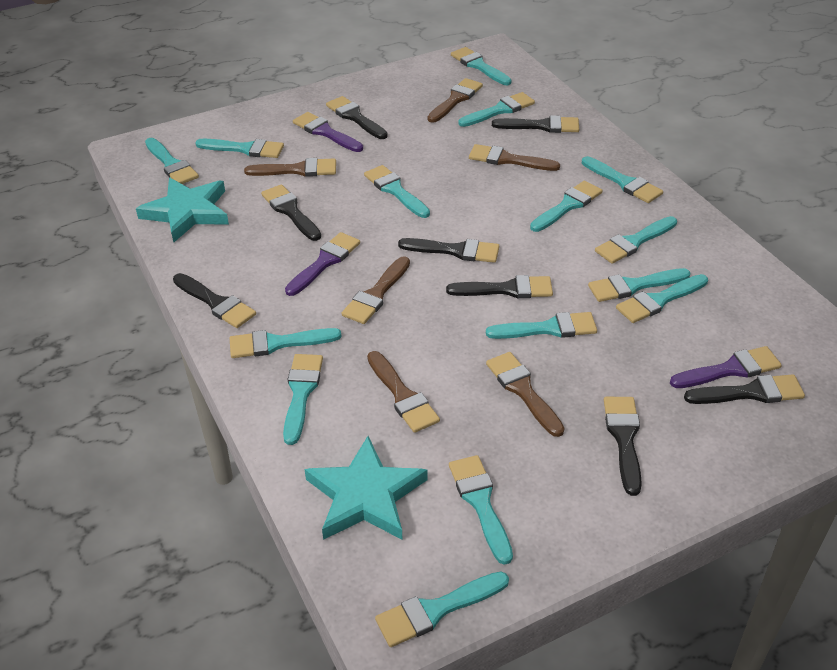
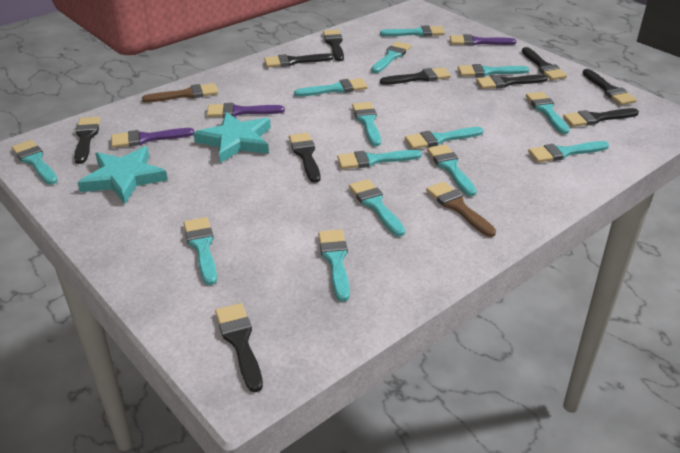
black brush: [173,273,256,328] [261,184,321,241] [326,96,388,139] [398,238,499,263] [446,275,553,298] [492,115,579,133] [604,397,642,496] [684,374,805,404] = 8 -> [74,117,100,164] [215,303,263,392] [264,54,333,67] [289,133,320,183] [323,30,344,61] [380,67,451,85] [476,75,548,89] [522,47,567,80] [563,108,639,127] [582,69,637,105] = 10
brown brush: [244,158,336,177] [342,256,410,324] [367,351,440,433] [428,78,483,123] [469,144,560,171] [486,352,565,437] = 6 -> [142,83,218,103] [426,181,496,237] = 2
turquoise brush: [145,138,199,184] [195,139,284,158] [230,328,342,358] [283,354,323,445] [364,165,430,218] [375,572,509,647] [449,455,513,565] [451,47,511,85] [458,92,535,127] [486,312,597,339] [530,181,603,232] [582,156,663,203] [588,268,690,302] [595,216,677,264] [616,274,708,323] = 15 -> [12,140,58,185] [184,217,217,285] [294,78,368,97] [318,230,350,302] [337,150,422,169] [349,179,405,236] [352,102,381,146] [371,42,411,73] [380,25,445,36] [405,127,483,149] [427,145,477,196] [458,64,529,77] [526,92,569,134] [528,141,609,162] = 14

